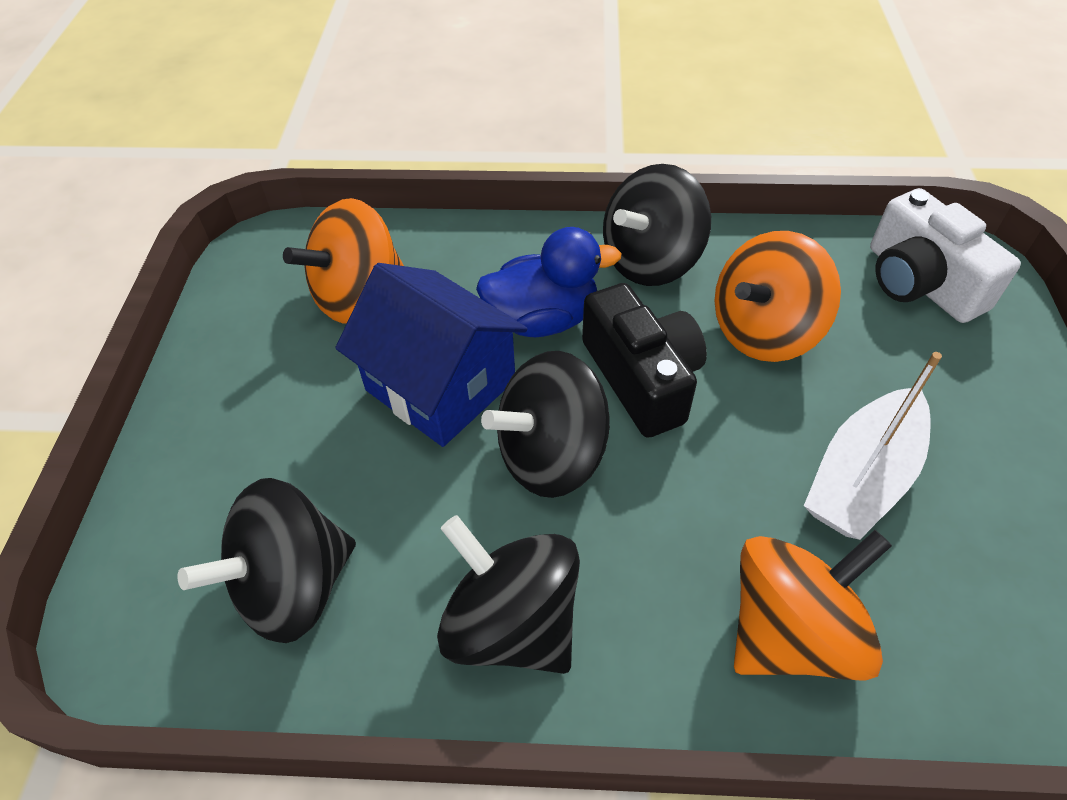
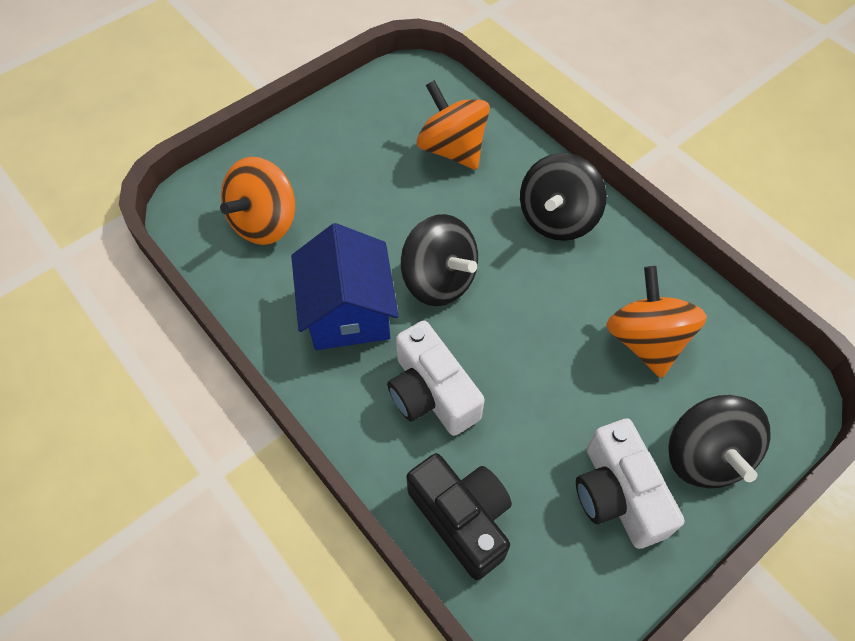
black spinning top: [178,478,356,643] [437,515,580,674] [481,351,610,498] [603,164,711,286] = 4 -> [401,214,478,306] [520,153,607,241] [668,395,771,488] = 3
blue duck: [476,227,621,337] = 1 -> none = 0
white boat: [804,352,942,540] = 1 -> none = 0
white camera: [870,188,1021,323] = 1 -> [387,320,485,436] [576,418,685,549] = 2

